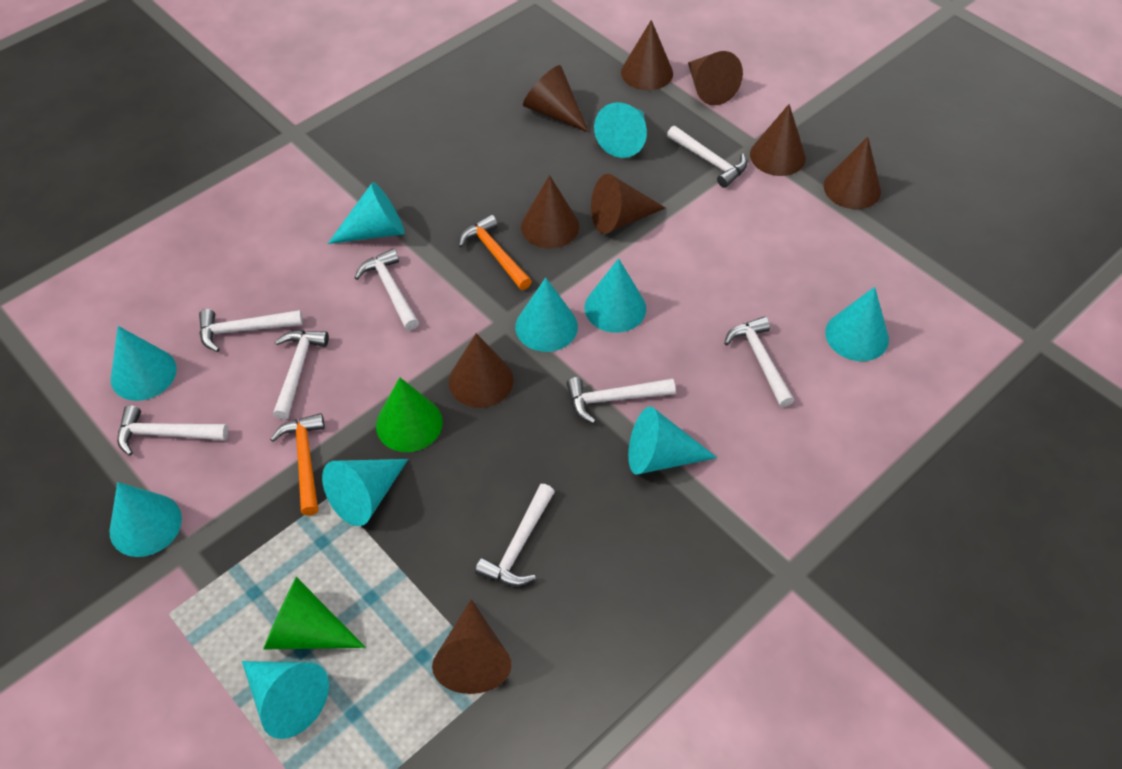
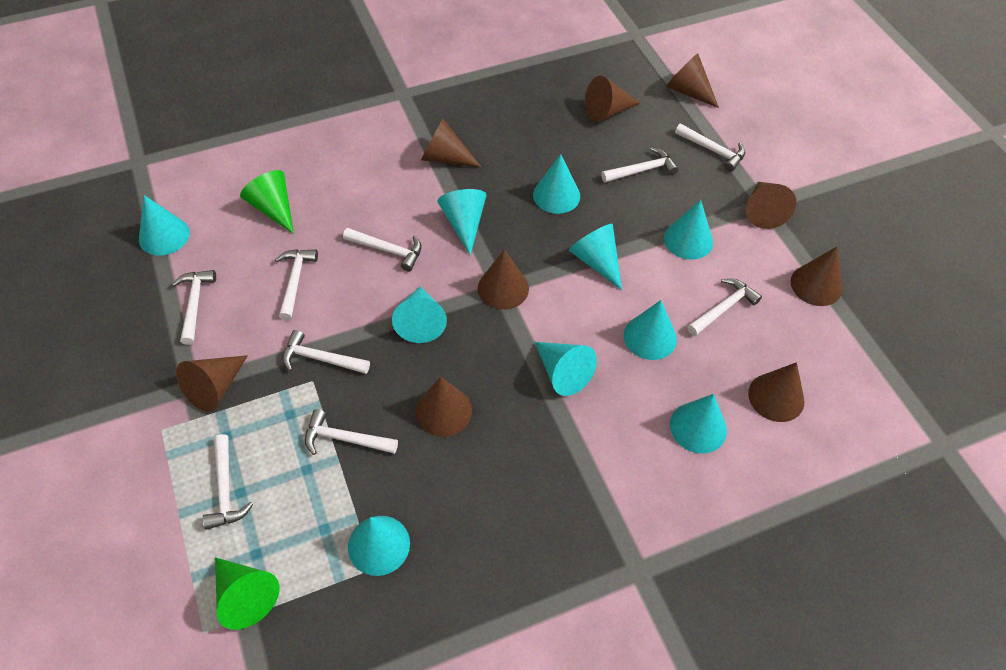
orange hammer: [270,413,325,516] [459,214,532,290] = 2 -> none = 0
white hammer: [117,405,228,456] [199,309,303,352] [273,330,329,420] [355,249,419,331] [475,484,555,586] [567,377,676,424] [667,126,747,188] [724,316,794,407] = 8 -> [172,270,216,345] [202,434,253,530] [275,249,318,320] [282,330,370,374] [305,409,398,455] [343,228,422,271] [601,147,679,183] [675,124,745,172] [687,278,762,336] = 9

